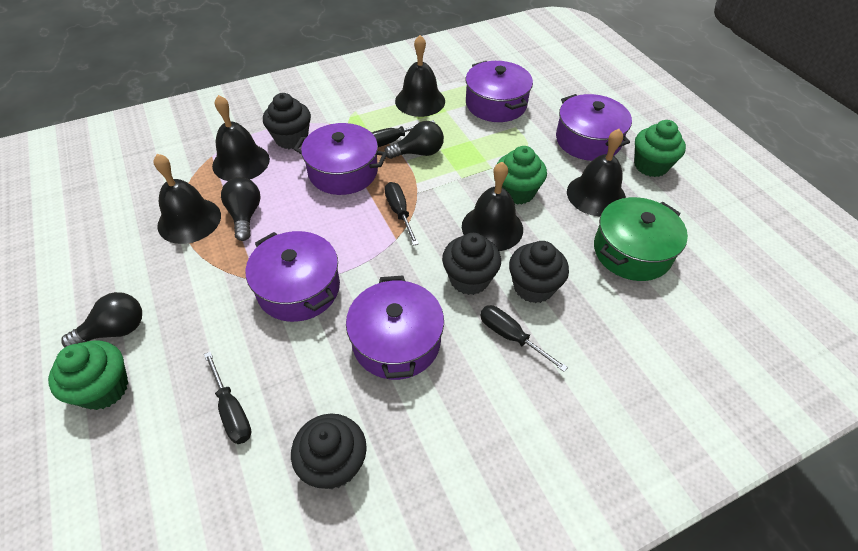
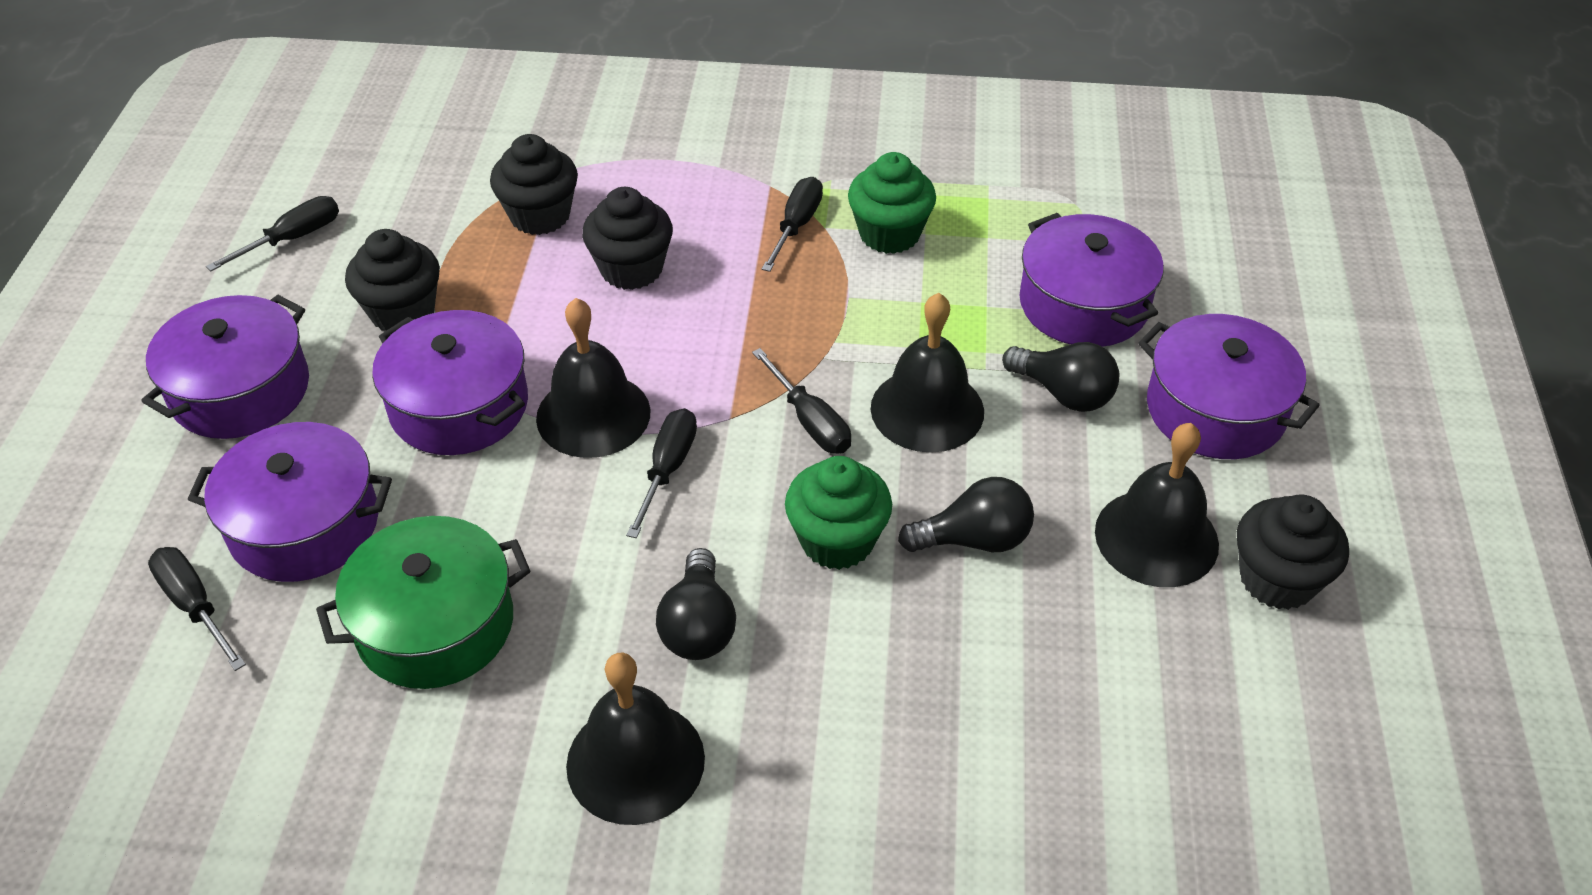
black bell: [154,154,221,244] [212,95,270,181] [395,35,445,117] [462,162,523,251] [567,129,626,217] = 5 -> [536,298,651,458] [566,653,705,825] [871,293,984,453] [1095,423,1219,587] = 4
black screwdriver: [204,352,251,444] [371,120,435,147] [385,182,419,246] [480,305,568,372] = 4 -> [148,547,246,671] [206,196,339,271] [626,408,697,538] [752,348,851,454] [762,177,823,272] = 5
green cupcake: [48,340,128,410] [497,146,547,205] [634,120,686,177] = 3 -> [785,456,892,570] [848,152,936,254] = 2

